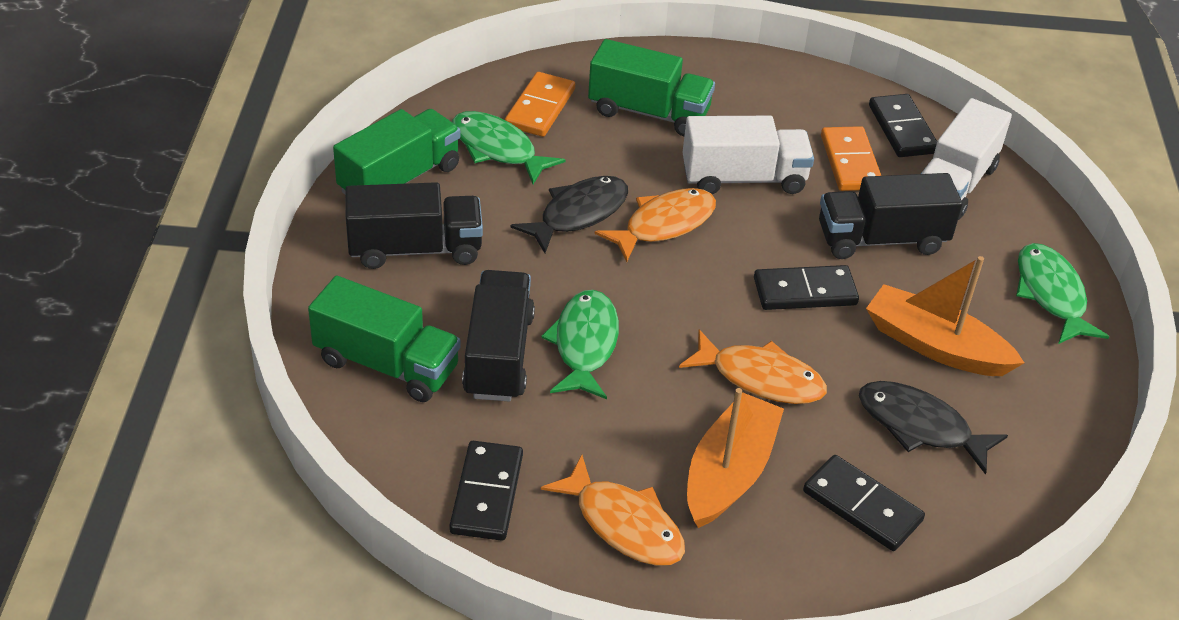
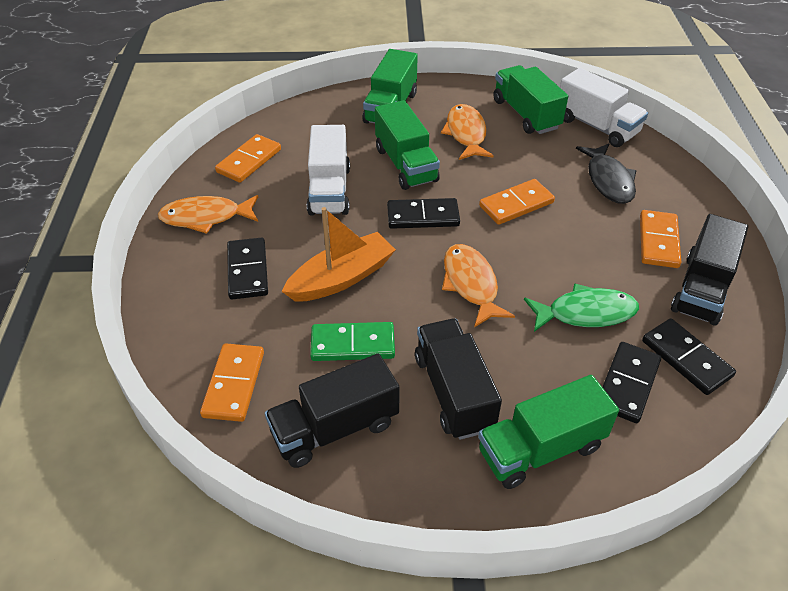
black fish: [510,176,628,253] [859,381,1008,475] = 2 -> [576,144,637,204] = 1
green domino: none = 0 -> [310,322,395,361] = 1
green fish: [452,111,566,184] [541,290,619,399] [1016,243,1109,344] = 3 -> [524,283,639,332] = 1
green truck: [308,276,461,402] [333,109,460,194] [588,39,715,136] = 3 -> [363,49,418,124] [375,100,440,190] [478,375,619,489] [494,65,568,134] = 4
orange boat: [687,388,784,528] [866,256,1024,376] = 2 -> [282,207,396,302] = 1
orange domino: [505,72,575,137] [821,126,881,191] = 2 -> [200,343,264,422] [215,134,281,183] [479,179,555,225] [640,210,681,268] = 4

